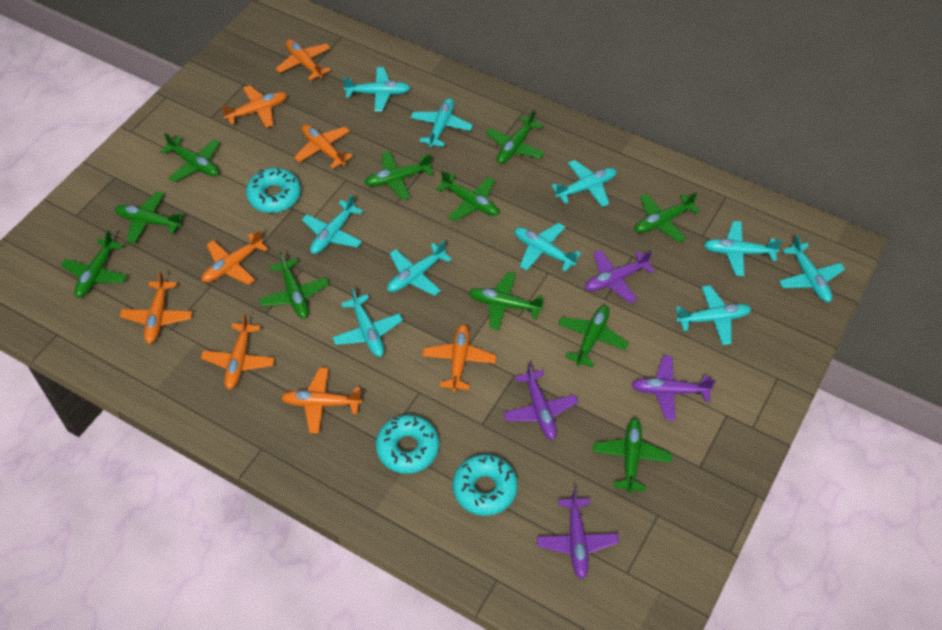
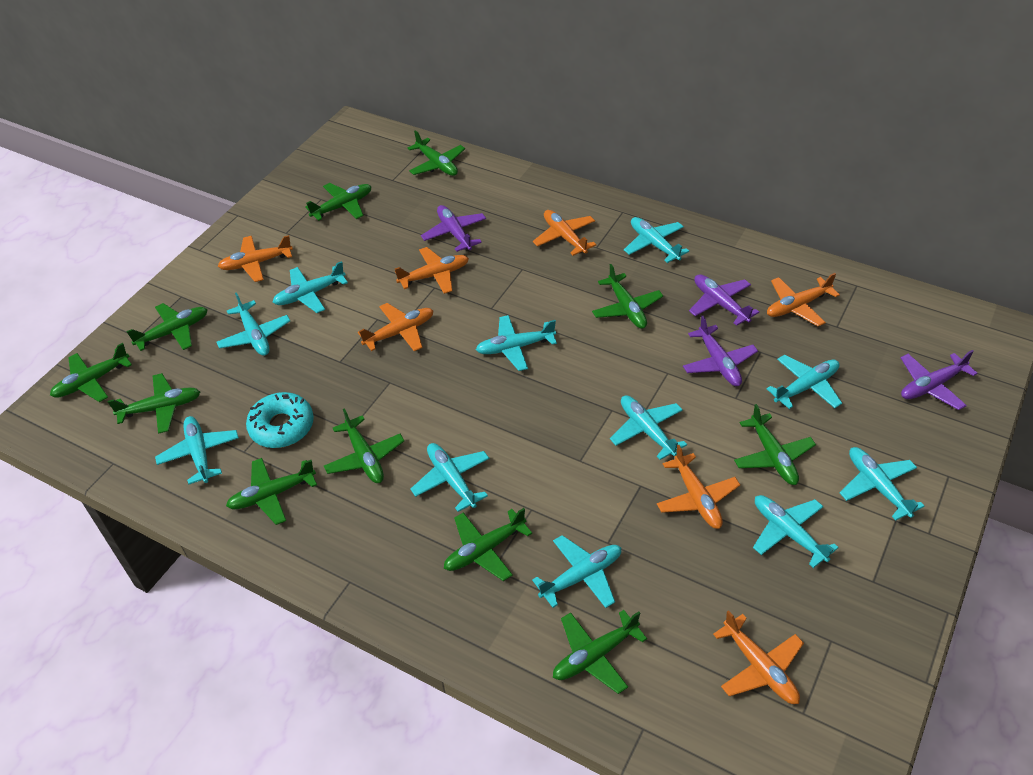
orange plane: [120,271,193,344] [201,314,275,390] [202,230,268,285] [221,85,287,128] [275,39,331,80] [281,367,362,434] [294,124,353,169] [422,324,496,392] = 8 -> [218,235,293,282] [358,303,434,351] [395,247,469,294] [533,210,596,256] [657,445,740,529] [713,610,804,704] [767,273,840,326] = 7
turquoise donut: [246,168,301,213] [376,415,439,474] [453,454,518,516] = 3 -> [246,392,314,448] = 1
turquoise plane: [302,194,363,254] [332,288,403,357] [343,67,410,112] [387,240,452,296] [410,98,473,147] [514,223,581,272] [551,160,617,207] [676,285,751,345] [704,221,782,276] [779,235,845,302] = 10 -> [155,416,239,484] [216,292,290,356] [273,261,348,313] [410,443,489,512] [476,315,557,371] [532,535,621,608] [610,395,687,460] [624,217,689,263] [753,495,839,568] [767,355,842,409] [840,447,924,521] = 11

